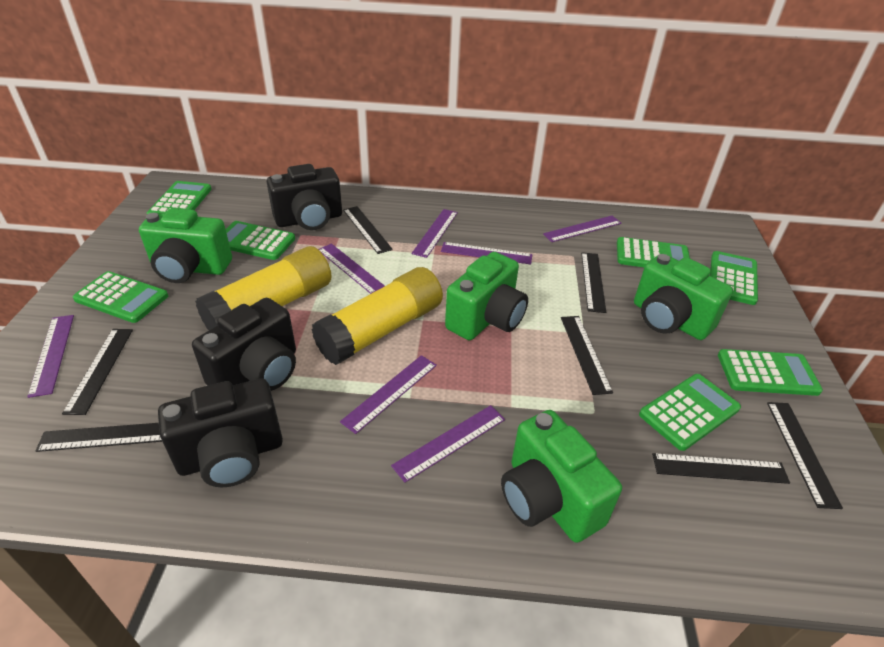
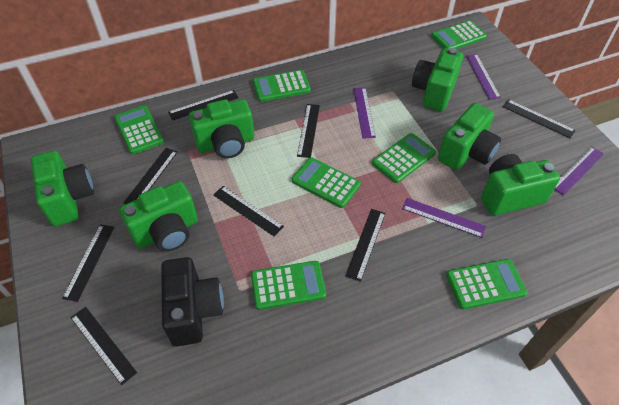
black camera: [158,378,283,487] [192,298,296,391] [267,164,342,230] = 3 -> [161,257,224,346] = 1
black ruler: [35,423,162,452] [62,329,133,415] [343,206,393,254] [561,316,613,395] [581,252,606,313] [652,453,790,484] [767,402,843,509] = 7 -> [62,224,114,302] [71,307,137,385] [123,148,178,204] [168,90,239,121] [213,186,284,236] [297,104,320,158] [345,209,386,282] [503,99,576,138] = 8
green camera: [139,208,232,283] [445,252,528,340] [501,410,622,543] [634,254,733,340] = 4 -> [31,151,94,226] [119,181,198,252] [189,99,254,158] [412,48,463,112] [438,103,501,170] [481,154,560,216] = 6
purple ruler: [27,315,74,398] [318,243,385,294] [340,355,437,434] [391,405,505,483] [411,209,458,258] [441,242,532,264] [543,216,621,242] = 7 -> [353,88,376,139] [402,198,486,238] [466,54,501,100] [554,146,604,195] = 4
yellow glue stick: [195,246,332,330] [311,267,443,365] = 2 -> none = 0

